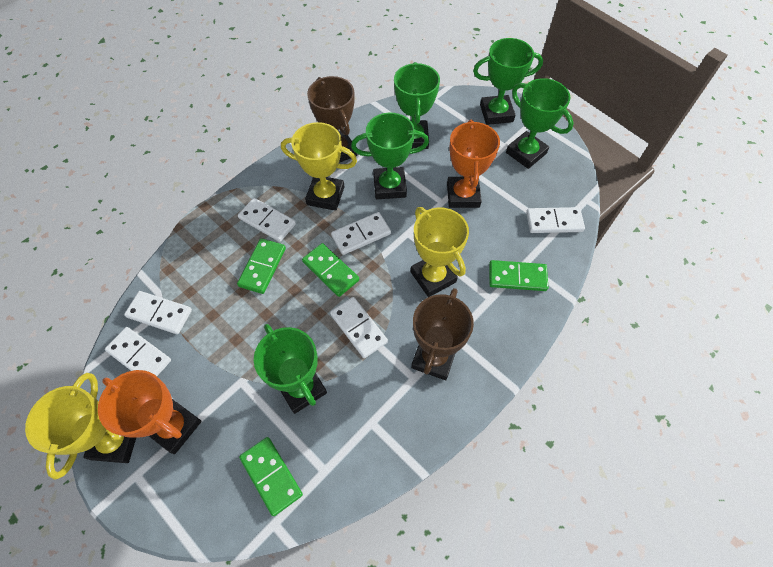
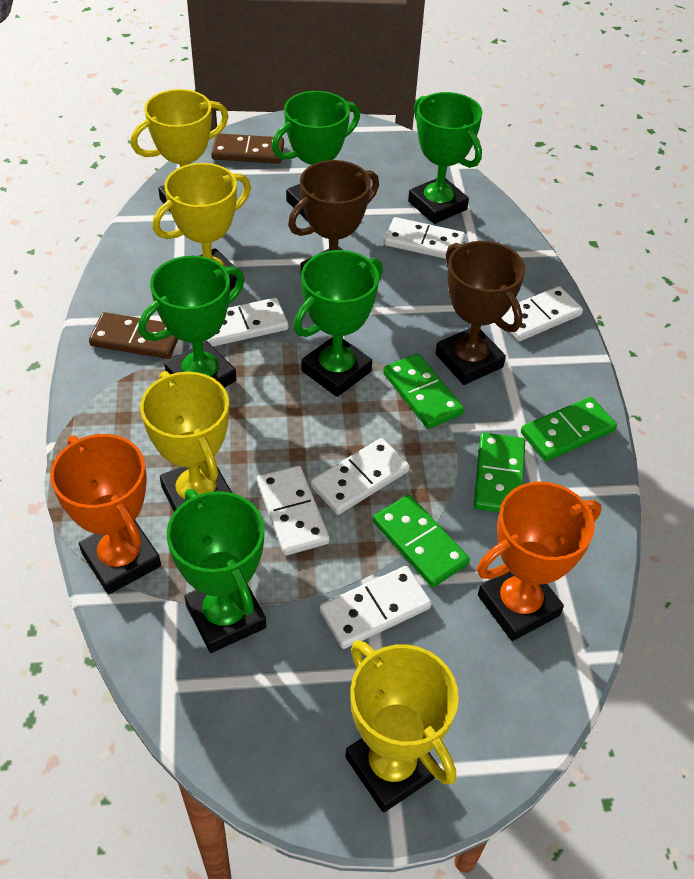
brown domino: none = 0 -> [89,312,178,359] [211,134,284,164] = 2
yellow trophy: [25,373,136,480] [281,122,357,211] [411,207,469,297] = 3 -> [131,89,229,213] [140,371,232,512] [153,163,251,290] [345,640,459,813] = 4

